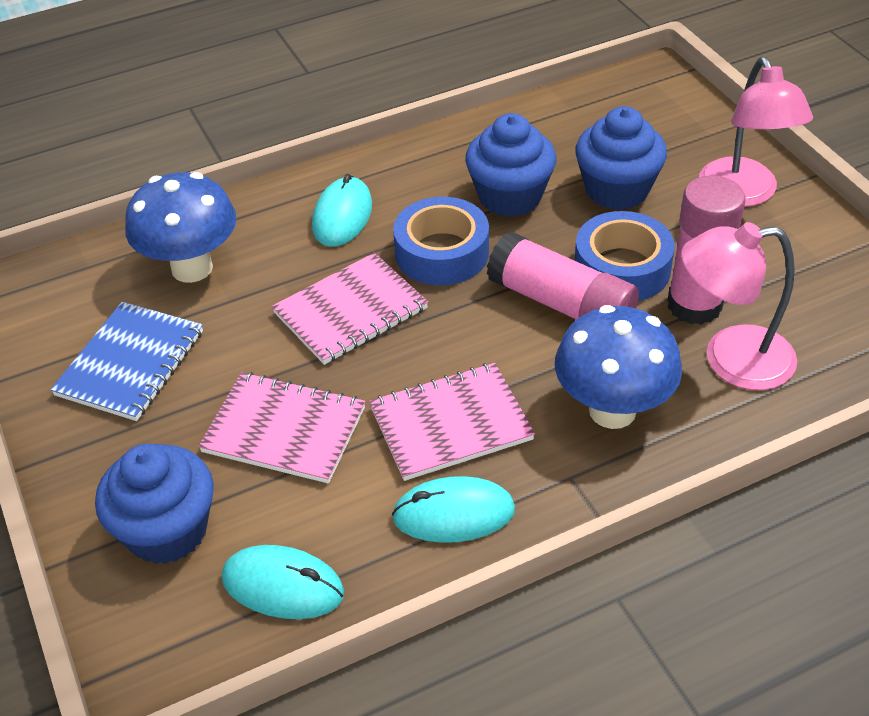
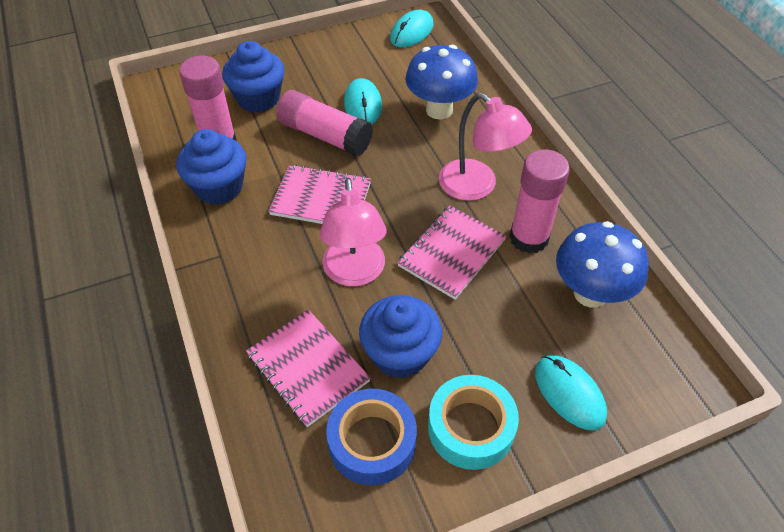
blue notebook: [50,302,203,421] = 1 -> none = 0
blue tape: [393,197,489,285] [575,211,675,301] = 2 -> [326,389,417,485] = 1
pink glue stick: [487,231,639,320] [667,175,745,325] = 2 -> [179,56,237,141] [276,90,373,156] [509,149,570,254] = 3
turquoise tape: none = 0 -> [428,375,519,470] = 1

